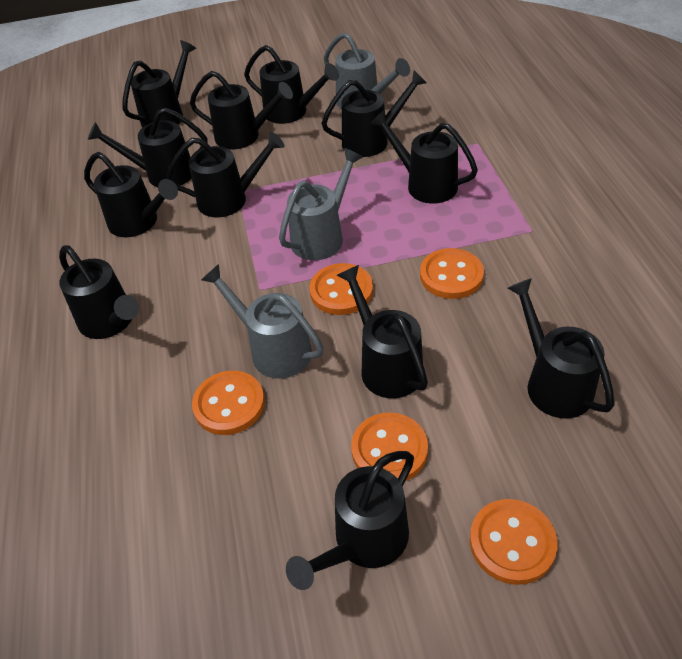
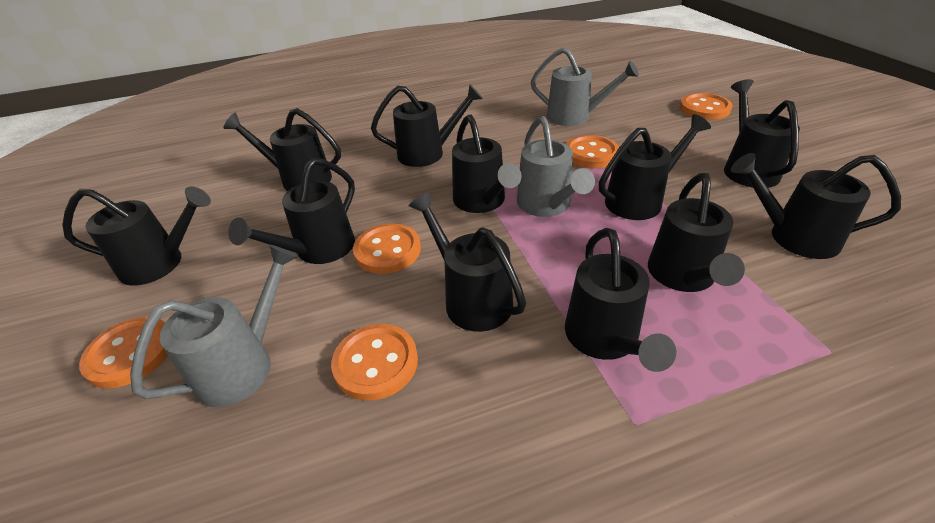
black watering can: [59,245,139,339] [84,152,178,237] [88,108,207,187] [122,40,196,127] [166,132,285,218] [190,71,293,149] [244,45,339,124] [286,451,414,590] [321,70,427,157] [337,265,428,398] [370,110,478,204] [508,278,615,418] = 12 -> [62,186,211,286] [224,108,341,191] [228,158,355,264] [371,85,483,167] [409,192,526,332] [452,114,522,213] [565,228,676,372] [599,114,711,220] [648,173,745,292] [724,79,800,188] [731,153,901,259] = 11

